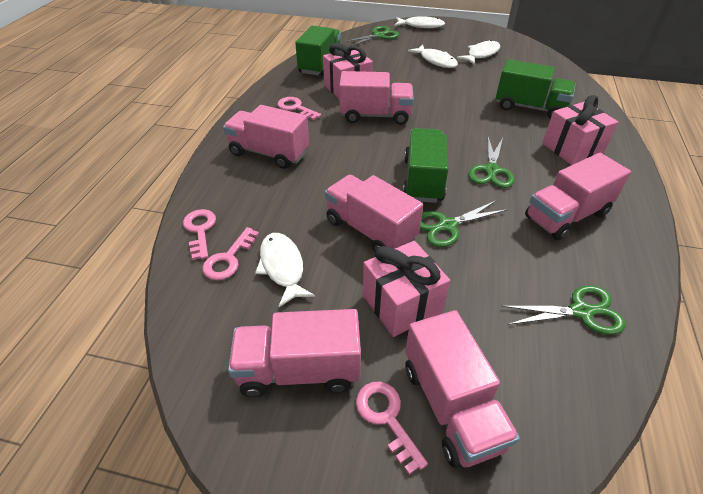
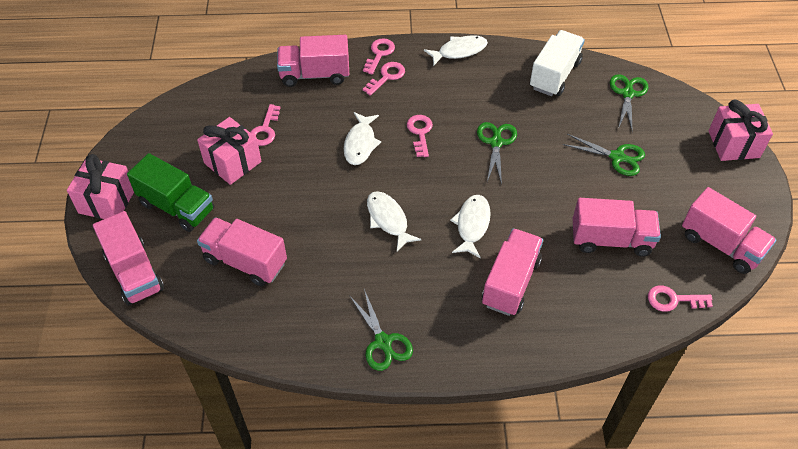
green truck: [295,26,341,76] [403,128,449,203] [496,59,575,119] = 3 -> [127,153,214,232] = 1
pink key: [183,209,216,260] [202,227,259,280] [277,97,321,120] [356,382,428,474] = 4 -> [250,104,280,146] [363,38,395,75] [363,62,405,96] [407,115,433,157] [648,285,713,312] = 5
white truck: none = 0 -> [530,30,585,96] = 1

